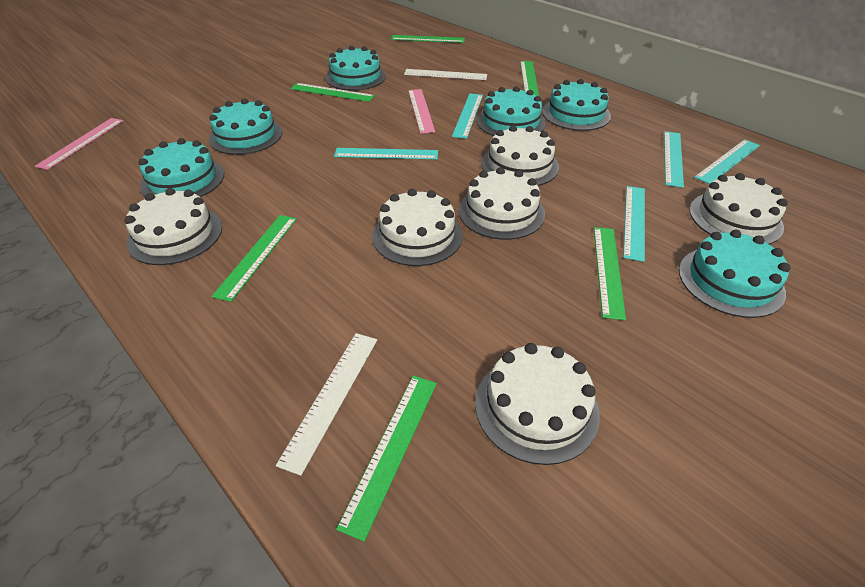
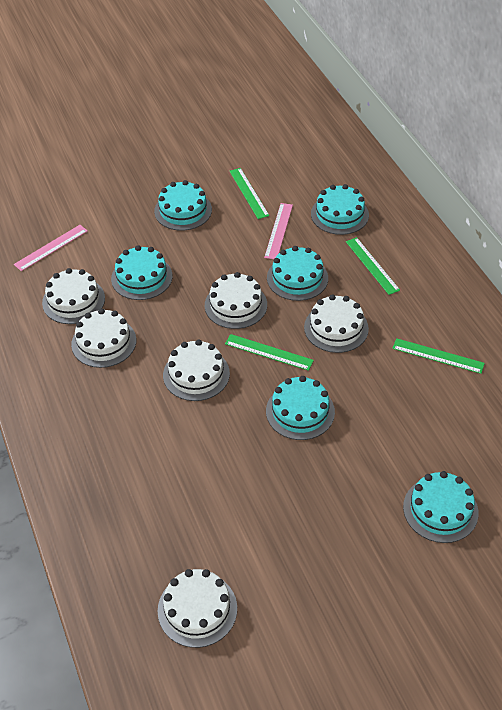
green ruler: [212,215,297,302] [290,83,375,102] [336,375,437,542] [391,35,465,43] [520,61,539,96] [594,227,626,320] = 6 -> [225,334,314,371] [230,168,269,219] [346,237,400,295] [392,338,485,374] = 4
turquoise ruler: [334,148,438,160] [452,93,483,139] [623,186,645,262] [664,131,684,188] [694,139,760,184] = 5 -> none = 0
white ruler: [276,333,377,476] [404,69,487,80] = 2 -> none = 0

